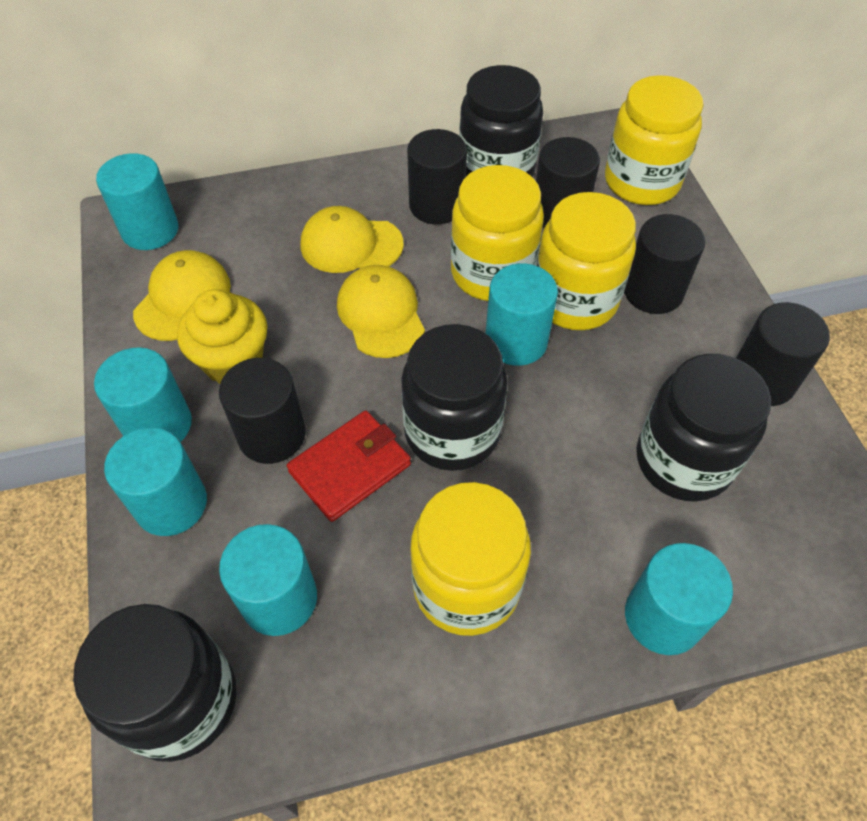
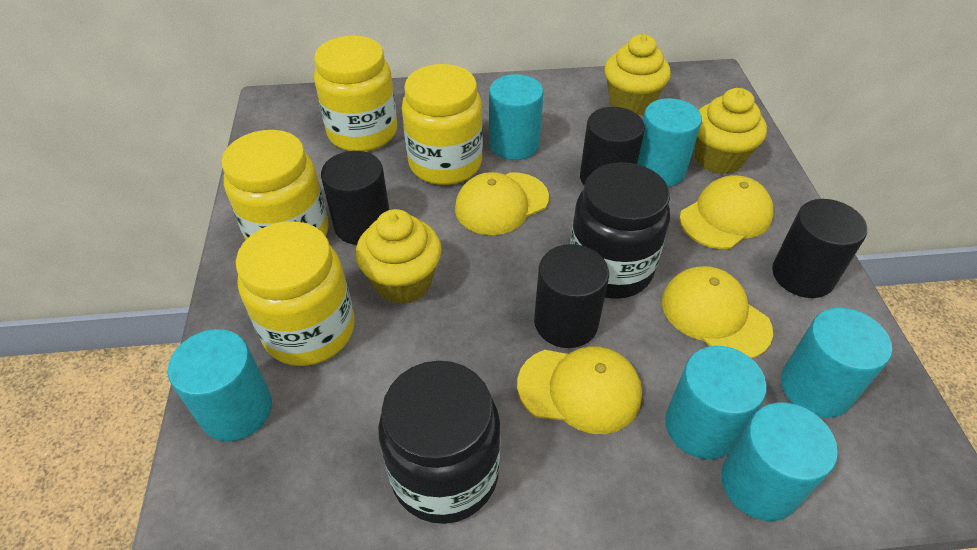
black cylinder: [219,358,306,464] [407,129,467,225] [536,137,600,228] [624,214,705,314] [736,302,830,406] = 5 -> [321,151,389,245] [534,244,609,348] [580,107,645,185] [772,199,867,298] = 4
black jar: [73,604,236,762] [401,324,508,471] [459,65,543,177] [637,354,771,502] = 4 -> [378,361,501,524] [570,162,670,299] = 2
red wallet: [287,410,411,522] = 1 -> none = 0
yellow cap: [133,250,231,341] [301,206,404,273] [337,265,425,358] = 3 -> [455,172,549,235] [517,346,642,434] [662,266,773,359] [680,175,774,249] = 4
yellow cupcake: [177,289,267,384] = 1 -> [356,209,442,304] [605,34,671,115] [695,88,767,174] = 3

